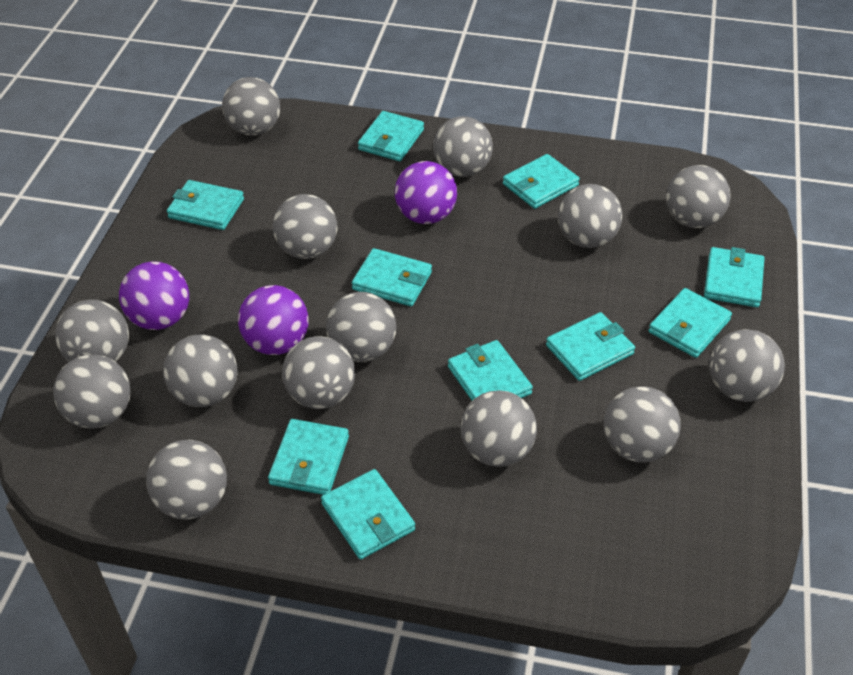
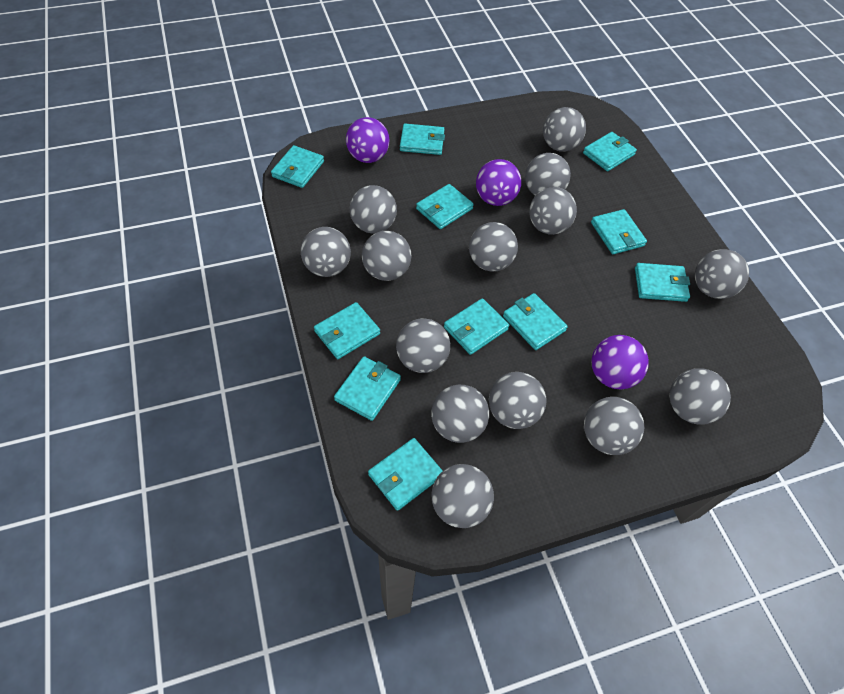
turquoise wallet: [167,180,244,230] [268,419,349,495] [321,469,415,559] [352,248,432,306] [358,111,424,161] [448,340,533,401] [503,154,580,209] [546,312,635,381] [648,288,732,358] [704,247,765,307] = 10 -> [271,145,324,188] [314,302,380,359] [334,356,401,421] [368,438,443,511] [400,124,445,155] [416,184,474,229] [444,298,509,355] [503,293,568,350] [583,132,637,171] [591,209,647,254] [635,263,690,302] = 11

